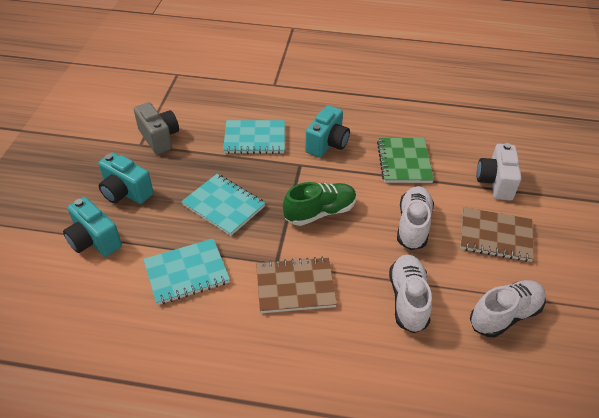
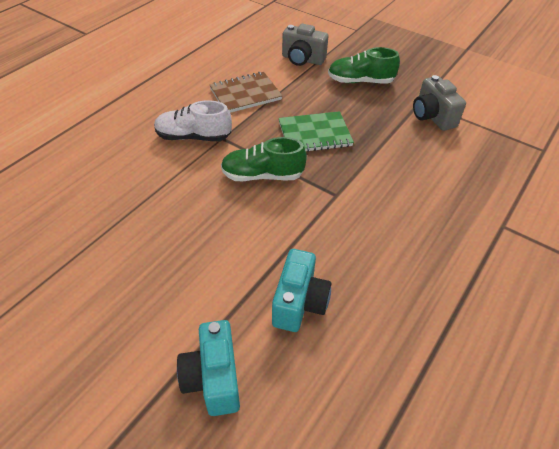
brown notebook: [256,257,337,313] [460,207,534,262] = 2 -> [210,72,282,113] = 1
green shoe: [283,182,357,226] = 1 -> [221,137,307,181] [328,47,400,83] = 2
grey camera: [134,102,179,154] = 1 -> [282,24,329,66] [413,75,466,131] = 2
turquoise camera: [63,197,122,257] [99,152,153,204] [305,105,350,157] = 3 -> [177,320,240,416] [272,249,332,332] = 2
turquoise notebook: [143,238,230,305] [181,174,265,236] [223,120,285,154] = 3 -> none = 0
white camera: [476,143,521,201] = 1 -> none = 0
white shoe: [389,254,432,333] [397,186,434,250] [470,280,546,338] = 3 -> [154,100,232,141] = 1

